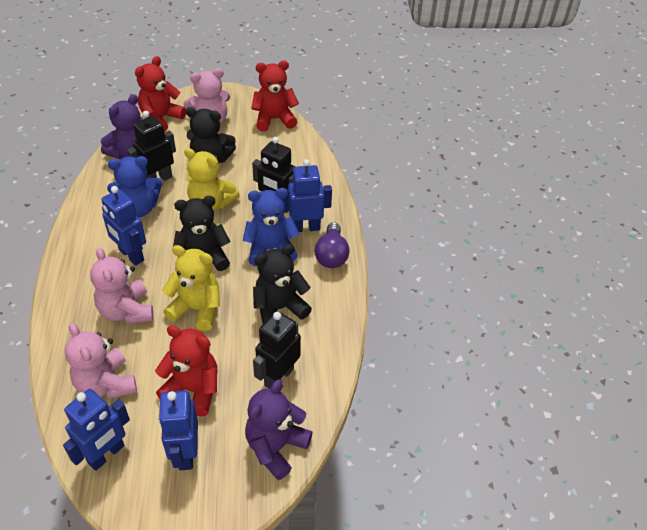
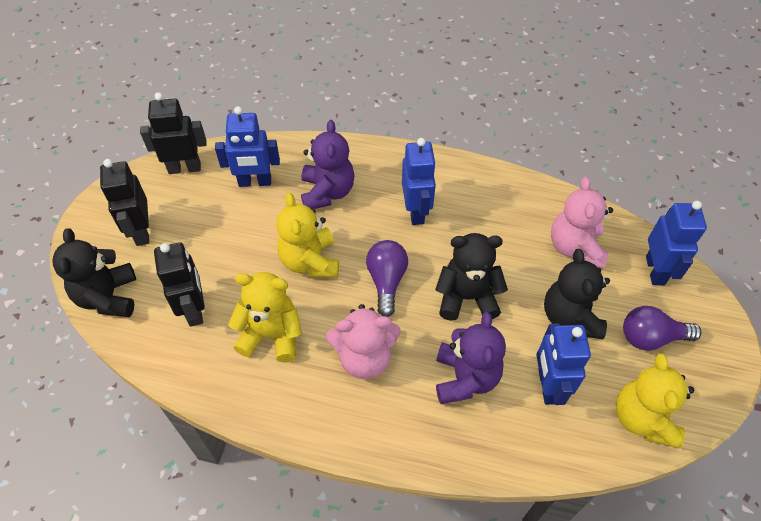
blue teddy bear: [107,156,163,217] [243,188,300,266] = 2 -> none = 0
pink teddy bear: [65,323,137,399] [90,247,154,324] [183,68,230,125] = 3 -> [326,304,401,379] [551,177,613,269] = 2
purple light bulb: [315,222,349,268] = 1 -> [366,240,408,317] [623,306,702,351] = 2
red teddy bear: [135,56,186,132] [155,326,217,416] [251,61,299,132] = 3 -> none = 0
yellow teddy bear: [162,245,220,331] [184,148,240,210] = 2 -> [228,272,302,362] [276,193,339,278] [616,353,694,448] = 3

